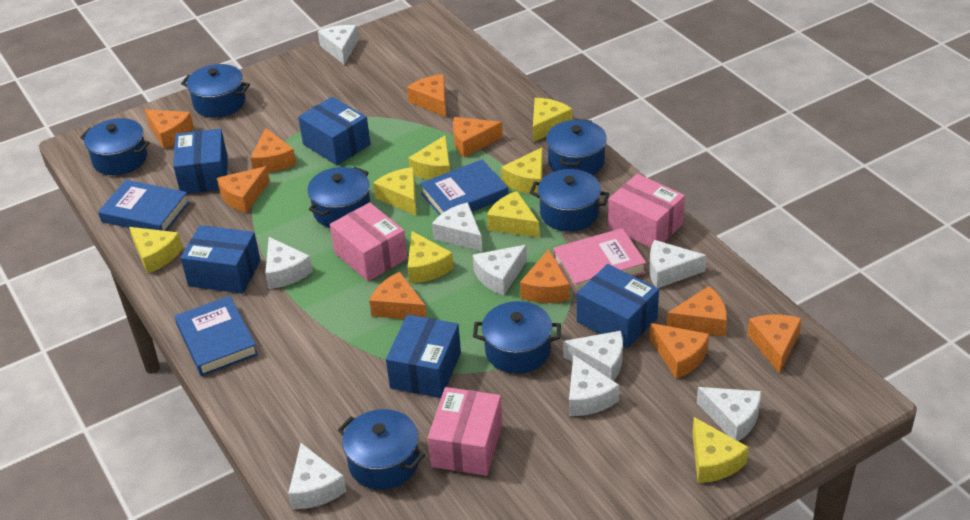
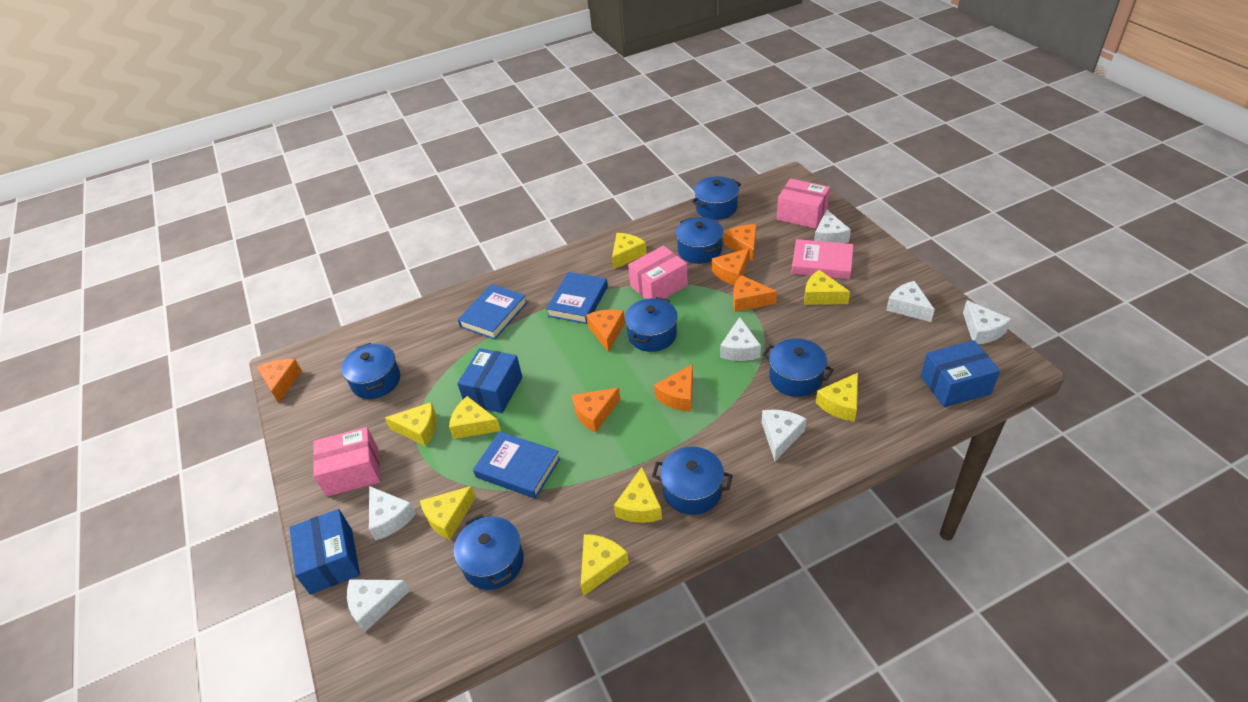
blue box: [173,129,228,194] [181,225,260,294] [298,97,370,165] [386,315,461,398] [577,264,659,348] = 5 -> [289,509,360,595] [457,348,522,413] [921,340,1000,407] = 3
orange cheese: [145,109,194,149] [217,166,270,213] [250,128,296,173] [369,272,427,319] [407,74,446,117] [453,117,503,157] [520,249,570,303] [650,323,709,379] [667,286,727,336] [747,314,802,373] = 10 -> [257,359,302,403] [572,388,620,433] [586,310,625,352] [654,364,693,412] [712,248,750,285] [724,224,756,261] [733,275,777,312] = 7
white cheese: [265,237,313,289] [288,443,346,509] [318,25,358,65] [432,202,483,252] [473,245,527,295] [563,331,623,381] [569,355,619,416] [649,240,707,288] [697,387,761,441] = 9 -> [347,579,410,633] [369,486,416,540] [720,317,761,361] [762,410,806,461] [814,210,851,243] [886,281,935,322] [963,300,1011,344] = 7

